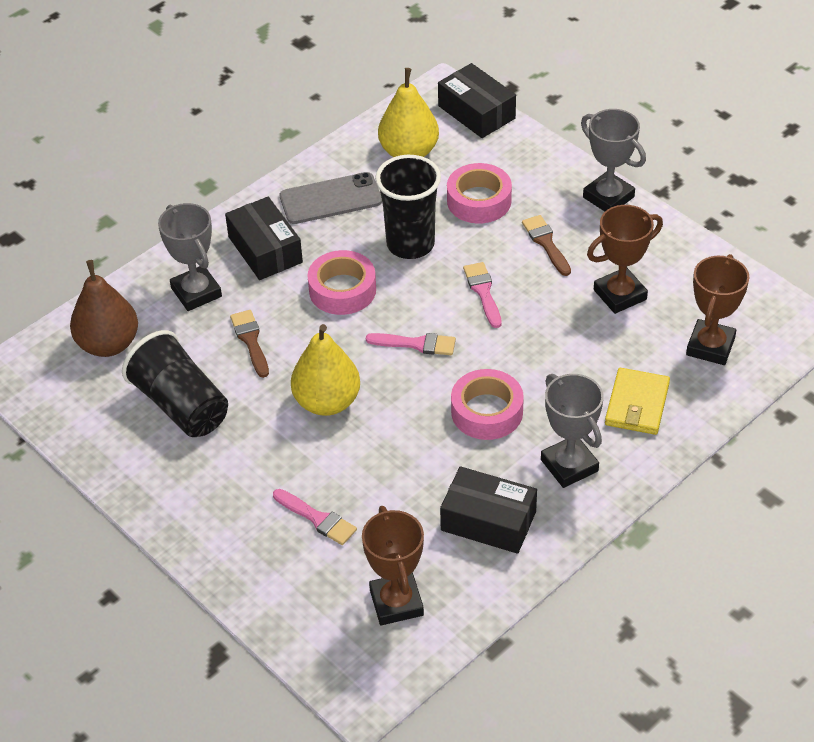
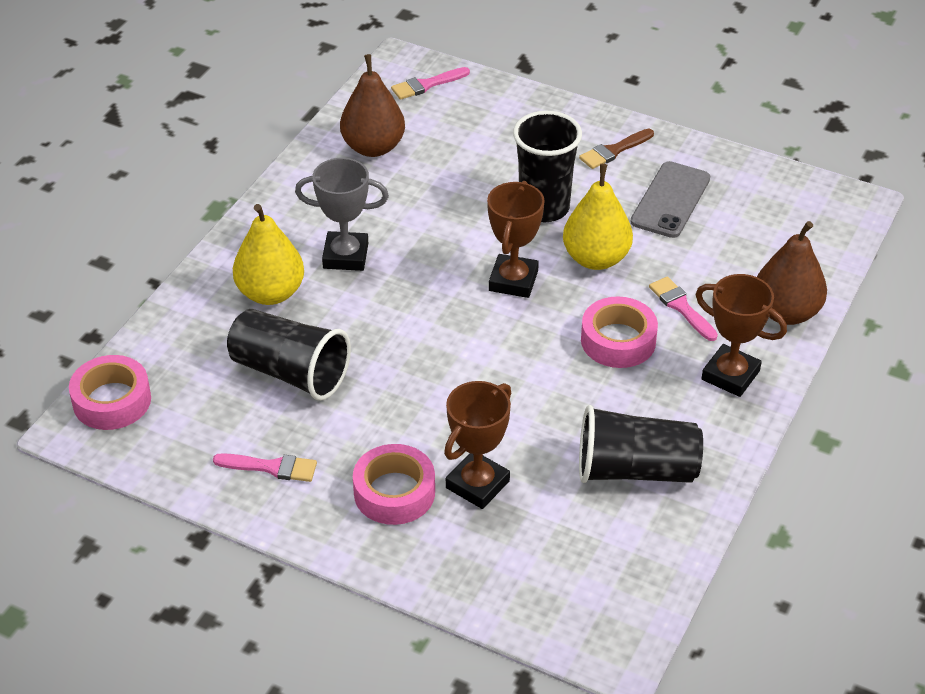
black box: [225,197,303,280] [438,63,516,138] [440,466,537,554] = 3 -> none = 0
black cup: [122,330,228,437] [375,155,441,259] = 2 -> [227,309,351,401] [513,111,582,222] [579,405,703,483] = 3
brown brush: [230,310,269,378] [522,215,571,276] = 2 -> [579,129,654,169] = 1
brown pear: [70,260,138,357] = 1 -> [340,54,405,157] [757,221,827,325] = 2
grey trophy: [158,203,222,311] [541,374,604,488] [581,109,646,211] = 3 -> [295,158,389,271] = 1
yellow wallet: [605,368,670,435] = 1 -> none = 0

